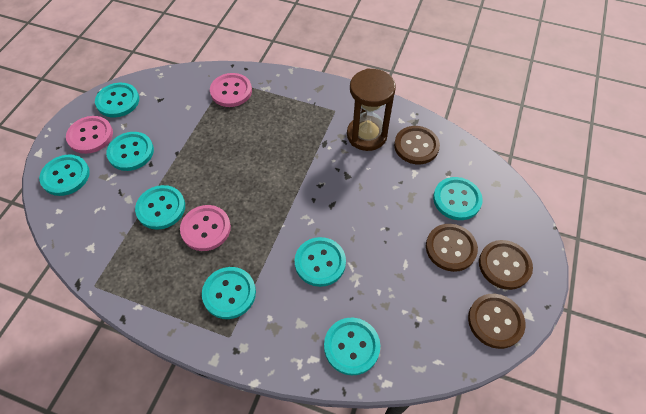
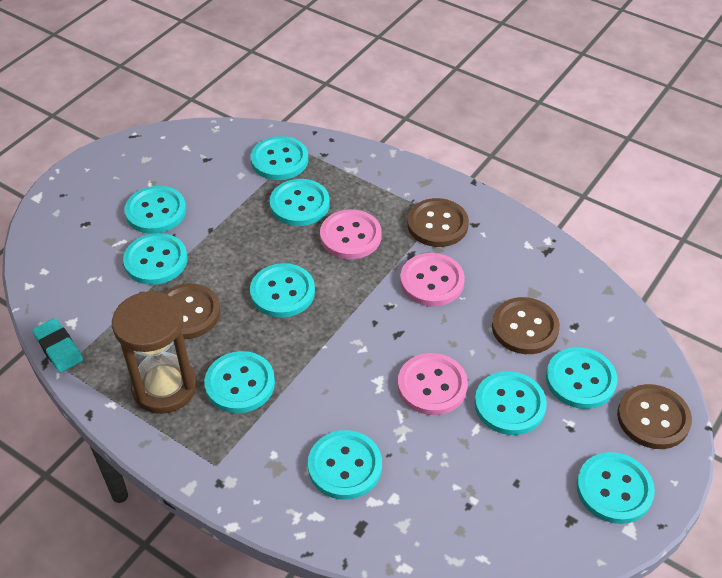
turquoise button: [39,154,90,196] [95,83,139,118] [106,132,154,171] [135,185,185,230] [202,267,256,319] [295,237,346,287] [324,318,380,375] [433,177,483,220] = 8 -> [123,233,188,285] [124,186,186,234] [204,351,275,413] [250,263,315,318] [251,136,308,180] [269,179,330,226] [308,430,382,500] [475,371,547,435] [546,347,617,409] [577,452,655,524] = 10
turquoise eraser: none = 0 -> [32,318,83,373] = 1

